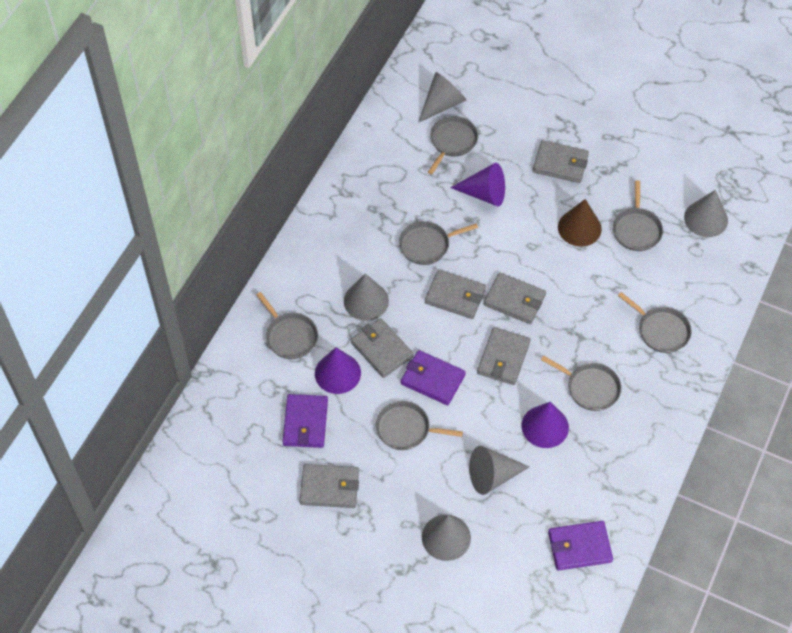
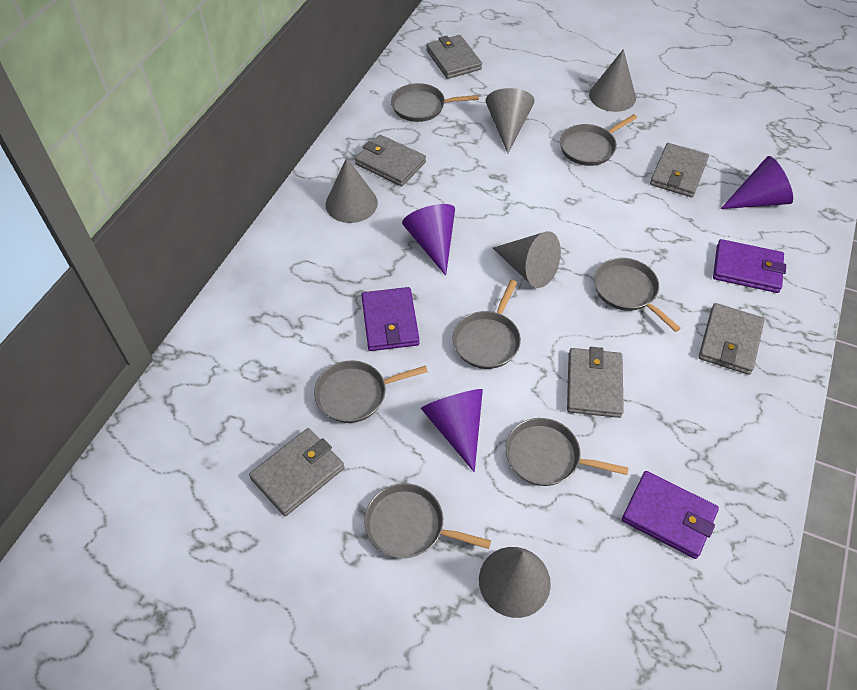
brown cone: [558,199,602,246] = 1 -> none = 0

